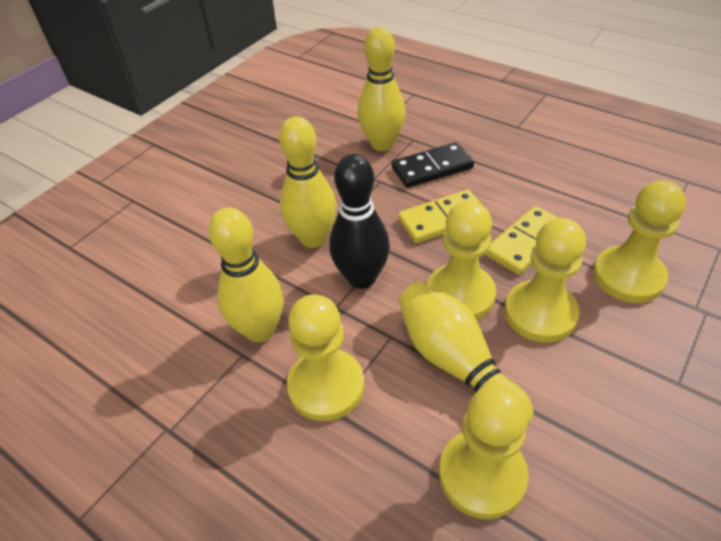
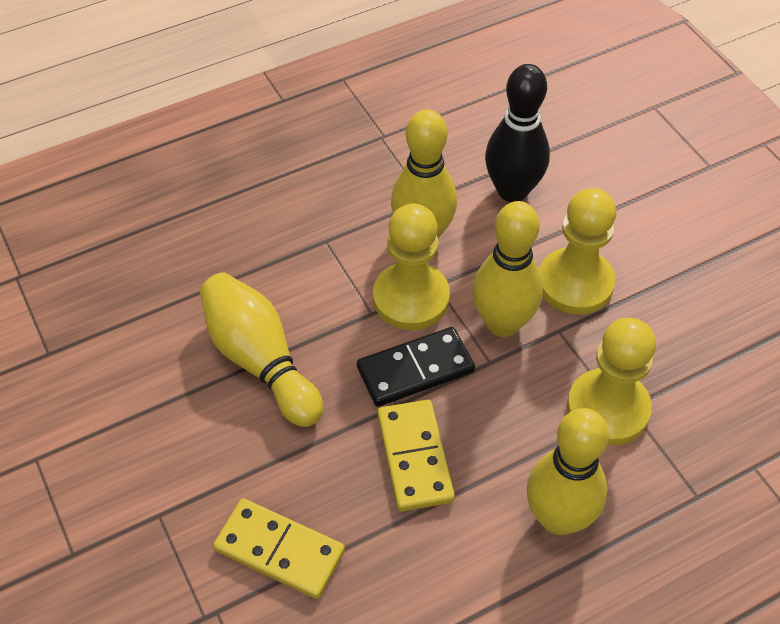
yellow pawn: [287,294,364,421] [427,201,496,320] [439,385,529,520] [505,218,586,343] [593,180,686,303] = 5 -> [373,204,450,330] [539,188,616,314] [567,318,656,445] = 3

